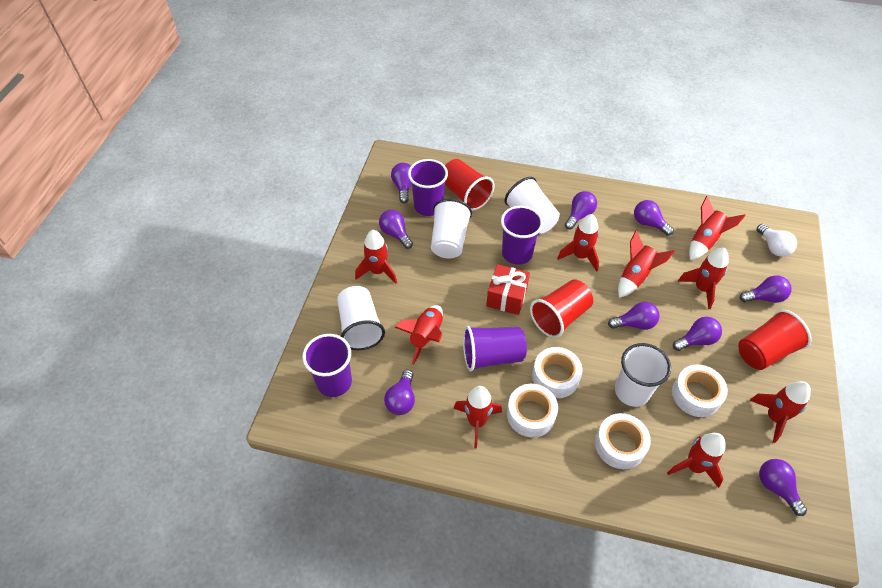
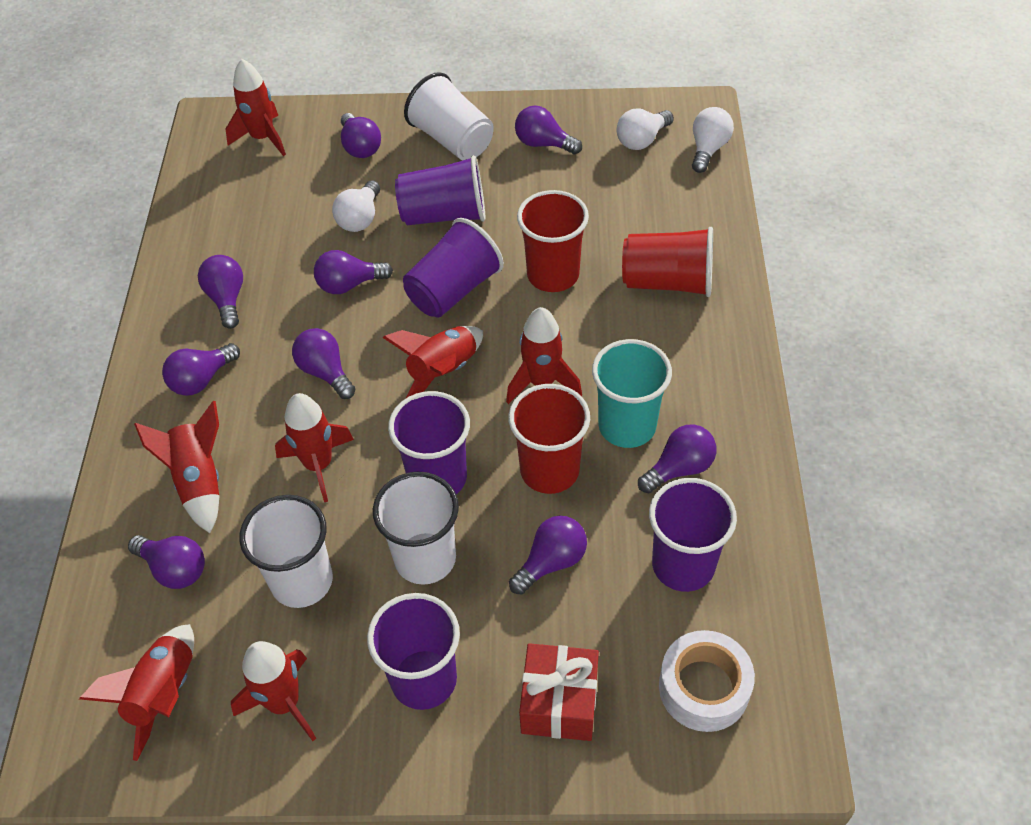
purple cup: [302,334,352,397] [408,159,448,216] [463,326,527,371] [501,206,543,265] = 4 -> [367,593,460,710] [388,391,470,494] [395,155,485,225] [403,218,504,317] [649,478,737,592] = 5
red rocket: [355,230,397,284] [394,305,443,365] [453,386,502,448] [557,214,599,271] [618,230,675,298] [667,433,725,488] [678,248,728,309] [689,196,746,260] [750,381,811,443] = 9 -> [79,624,194,761] [134,401,219,533] [226,59,286,156] [231,641,316,741] [275,393,354,502] [383,326,483,399] [506,307,582,404] = 7
turquoise cup: none = 0 -> [592,339,672,448] = 1
white cup: [337,286,385,350] [431,199,472,259] [504,177,560,234] [615,343,671,407] = 4 -> [239,495,333,608] [373,472,459,585] [404,72,494,160] = 3
white light bulb: [757,224,797,257] = 1 -> [332,180,380,232] [617,109,674,150] [692,107,734,173] = 3
white tape: [507,384,558,438] [532,347,582,398] [595,413,651,469] [672,364,728,417] = 4 -> [659,630,755,732] = 1

